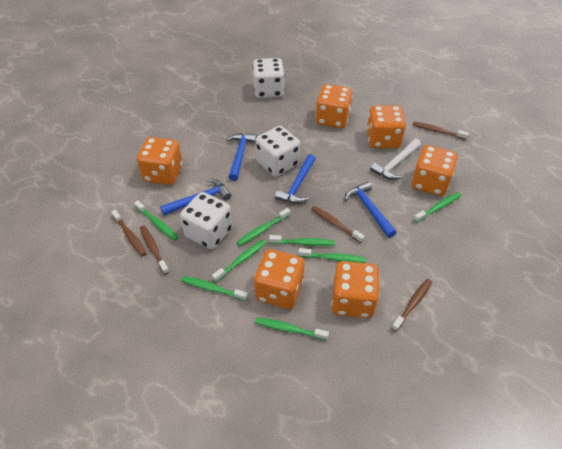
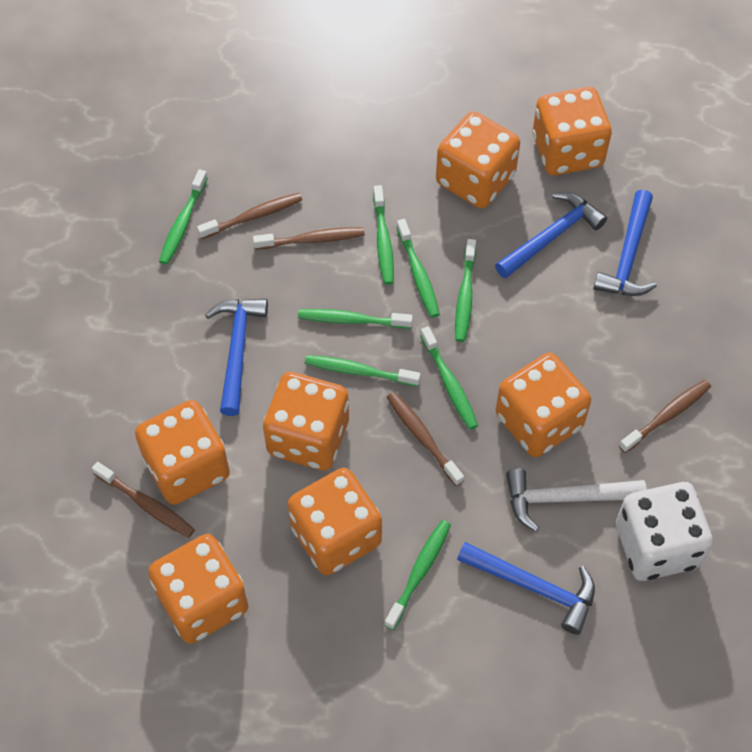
orange dice: [137,137,183,185] [254,249,304,309] [315,84,353,128] [331,261,379,318] [367,105,406,148] [411,145,458,196] = 6 -> [135,400,230,505] [148,534,248,644] [263,372,349,470] [288,468,382,575] [436,111,520,208] [496,353,591,457] [533,87,612,176] = 7
white dice: [180,192,233,249] [252,58,285,98] [255,126,300,177] = 3 -> [616,482,713,581] = 1

